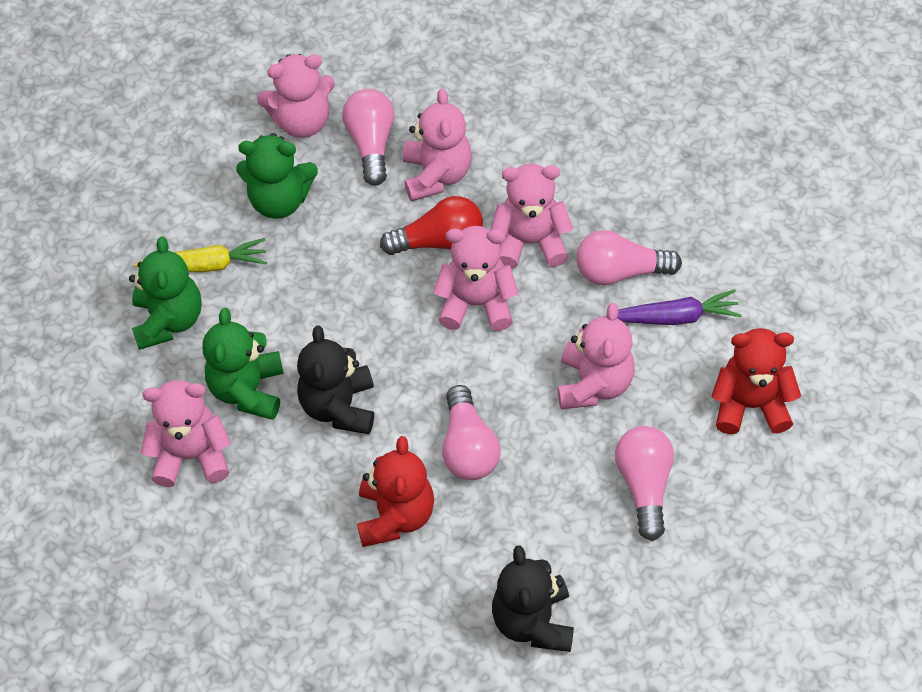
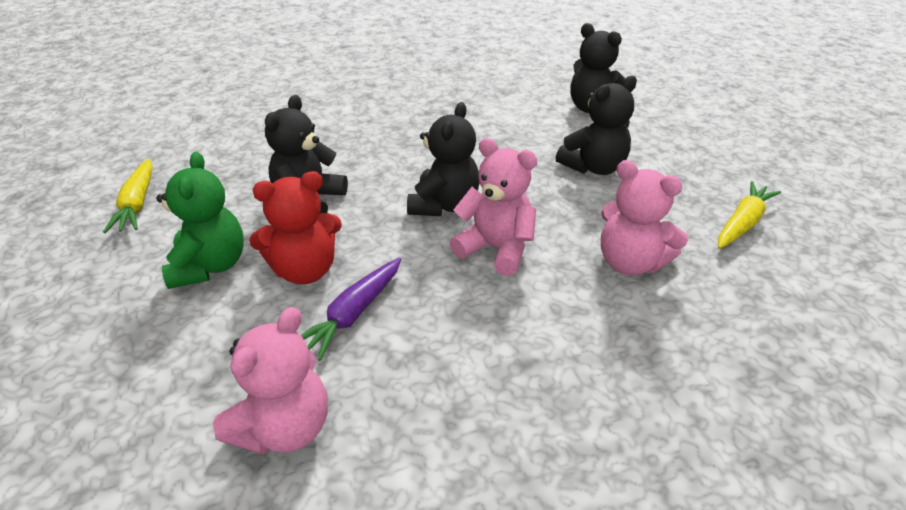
black teddy bear: [297,325,374,434] [492,545,574,652] = 2 -> [265,95,348,214] [407,102,479,216] [556,76,637,175] [570,23,625,113] = 4
green teddy bear: [129,236,202,350] [203,308,284,420] [237,133,318,219] = 3 -> [156,151,244,289] = 1
pink light bulb: [342,89,395,186] [442,385,501,480] [576,230,682,285] [615,426,674,541] = 4 -> none = 0
pink teddy bear: [141,380,231,487] [257,54,335,138] [403,89,472,201] [433,226,519,331] [490,164,573,269] [558,303,635,409] = 6 -> [213,307,328,454] [450,138,537,276] [601,160,688,275] = 3
red light bulb: [380,196,483,255] = 1 -> none = 0
red teddy bear: [357,436,434,547] [711,328,801,434] = 2 -> [249,171,342,285] = 1
yellow carrot: [135,238,267,272] = 1 -> [103,159,152,233] [718,181,781,249] = 2

